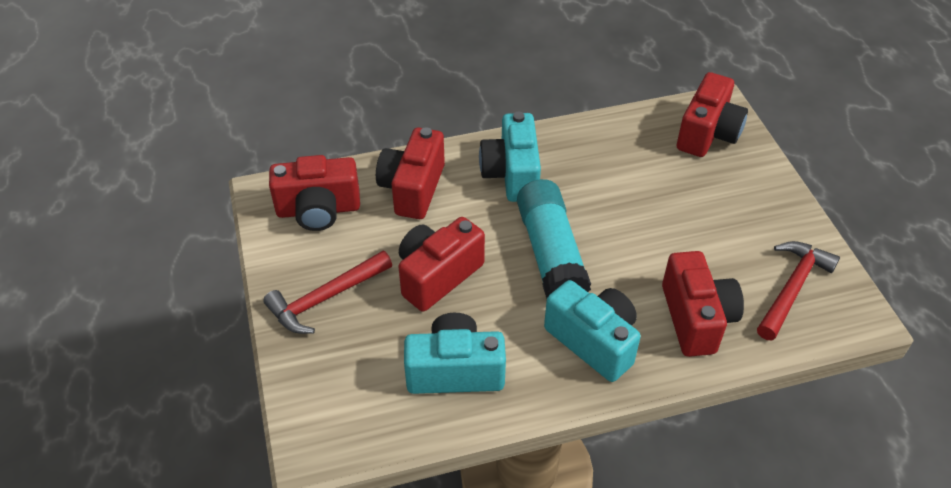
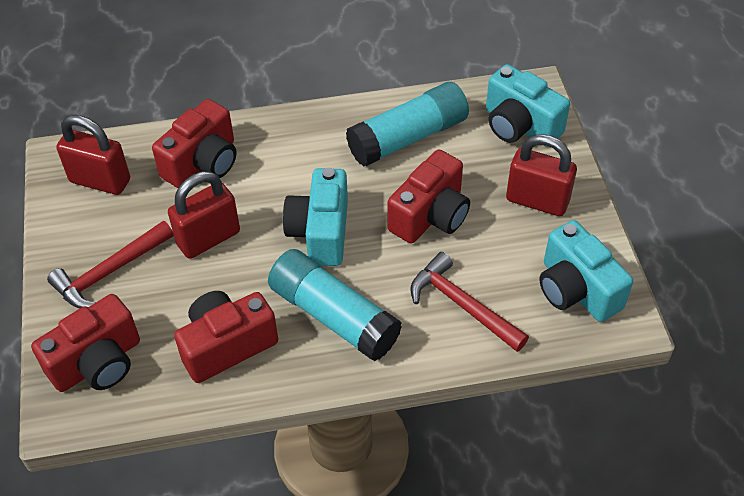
red camera: [269,155,360,231] [376,127,445,219] [398,217,485,312] [662,251,744,357] [677,72,748,157] = 5 -> [31,294,140,392] [152,99,236,188] [174,291,278,383] [388,149,470,244] = 4
red padlock: none = 0 -> [56,115,130,195] [168,172,240,259] [506,134,577,216] = 3
turquoise glue stick: [517,179,591,298] = 1 -> [268,249,402,361] [346,82,469,167] = 2

